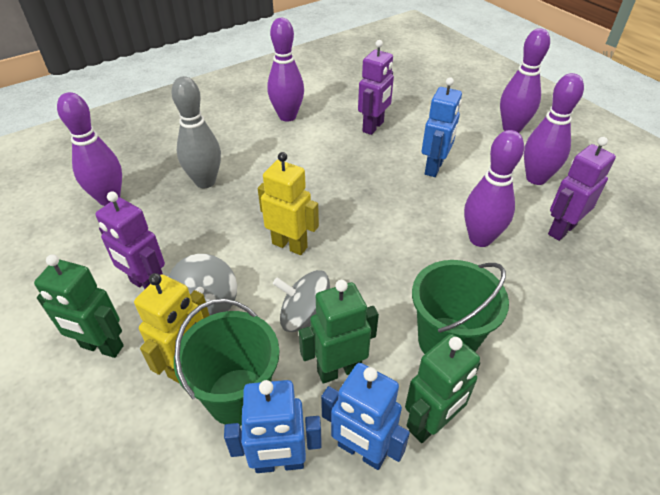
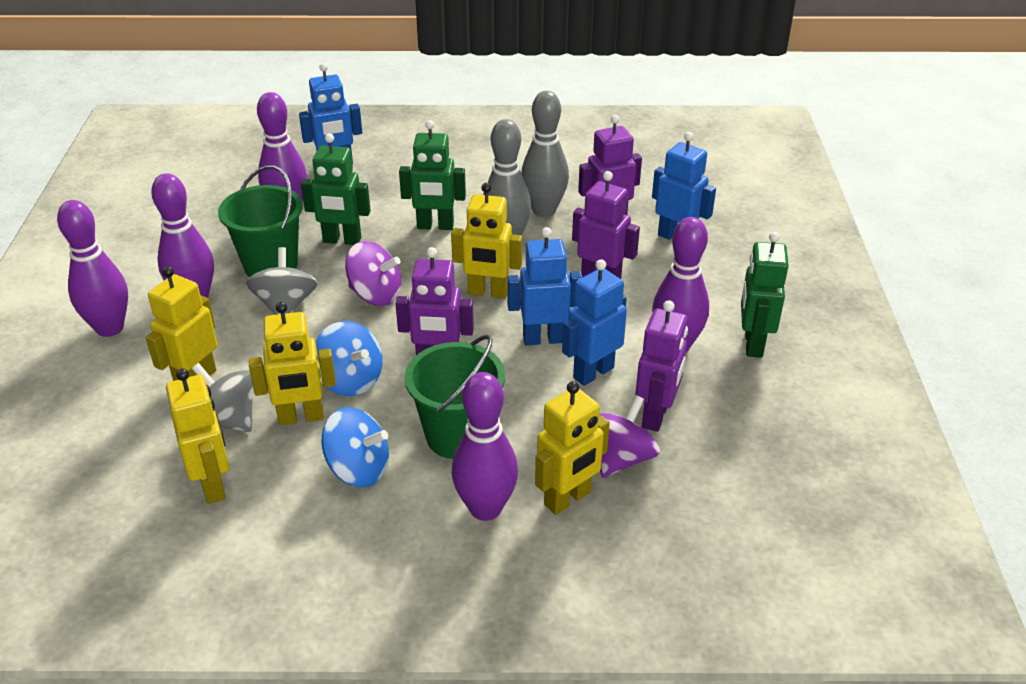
blue robot: [224,380,322,473] [321,363,410,470] [422,77,462,177] = 3 -> [299,63,362,165] [507,227,582,345] [562,259,627,386] [652,132,716,240] = 4
blue spinning top: none = 0 -> [316,321,383,396] [322,407,389,487] = 2
grey bowling pin: [171,76,221,188] = 1 -> [483,119,531,235] [521,91,569,217] = 2
purple robot: [95,192,165,289] [358,40,394,135] [548,137,616,241] = 3 -> [395,247,474,355] [572,171,640,279] [578,115,642,215] [635,300,688,432] = 4
purple spinning top: none = 0 -> [345,241,401,306] [599,395,660,478] = 2
yellow robot: [134,273,210,384] [258,152,319,255] = 2 -> [146,266,218,381] [166,368,229,504] [249,302,336,425] [451,183,522,299] [535,381,610,515] = 5

